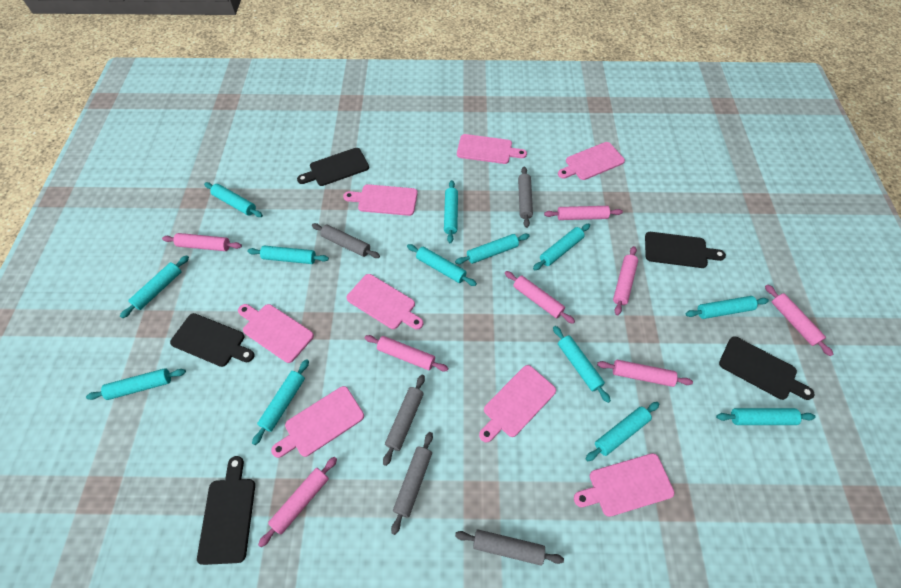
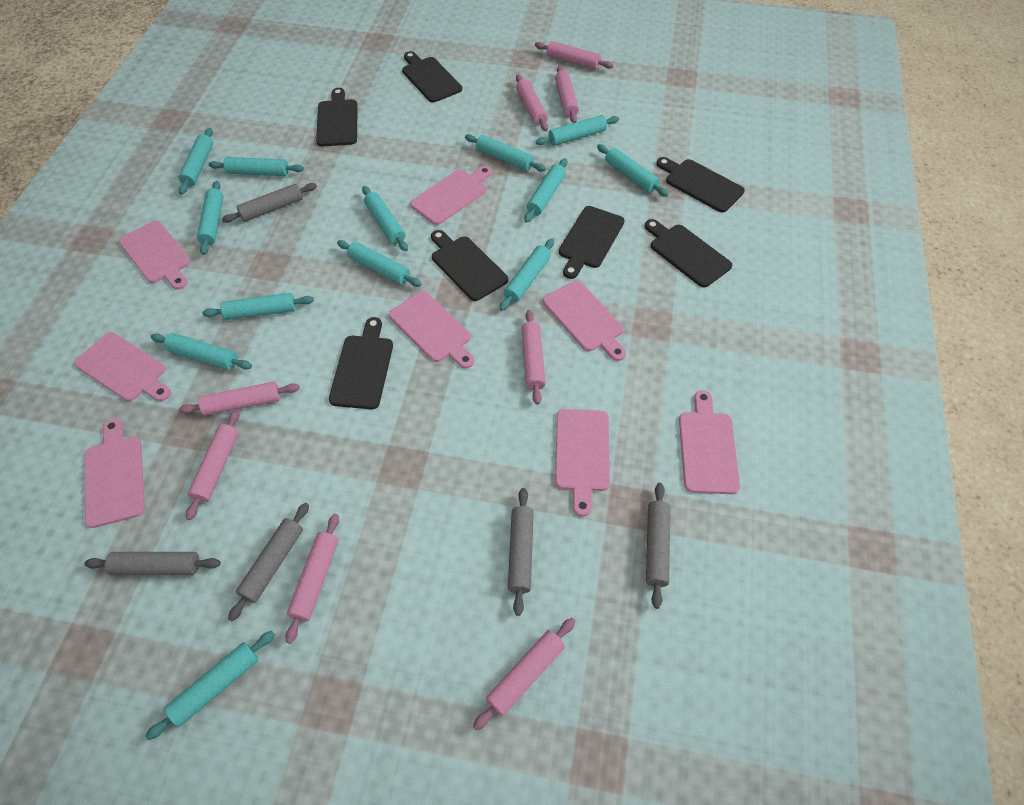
black cutting board: [170,313,254,367] [197,456,255,565] [297,148,369,186] [645,232,726,268] [719,336,815,400] = 5 -> [316,88,358,147] [329,317,393,409] [402,51,462,102] [431,230,508,301] [559,206,625,279] [645,219,732,287] [656,157,745,212] = 7

